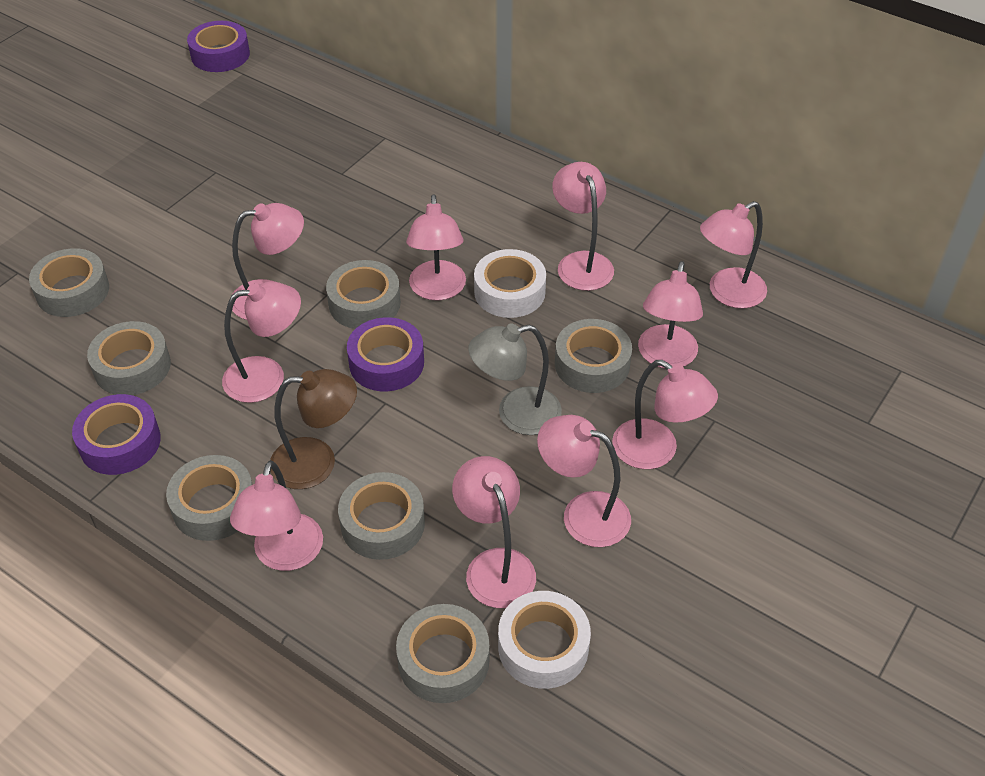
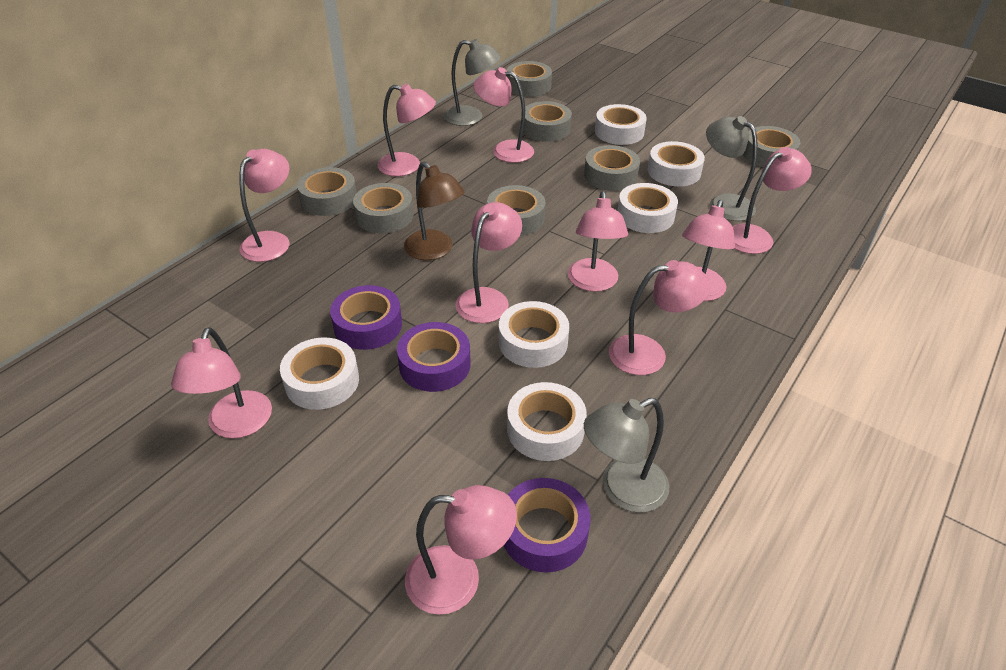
grey lamp: [468,324,562,435] = 1 -> [444,39,501,126] [584,398,669,513] [706,116,758,221] = 3
white tape: [474,249,546,318] [498,591,591,689] = 2 -> [280,338,359,410] [499,301,569,368] [507,382,587,461] [595,104,647,145] [617,183,678,233] [648,141,705,186] = 6

